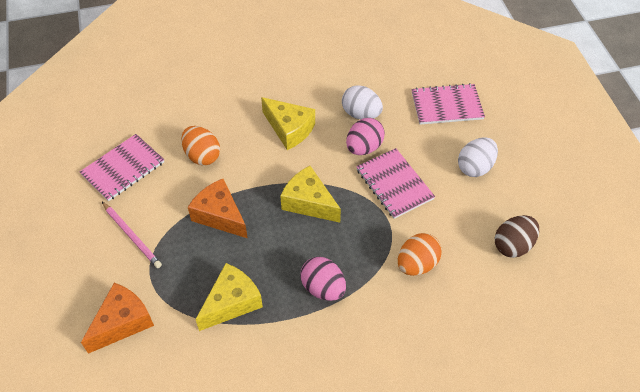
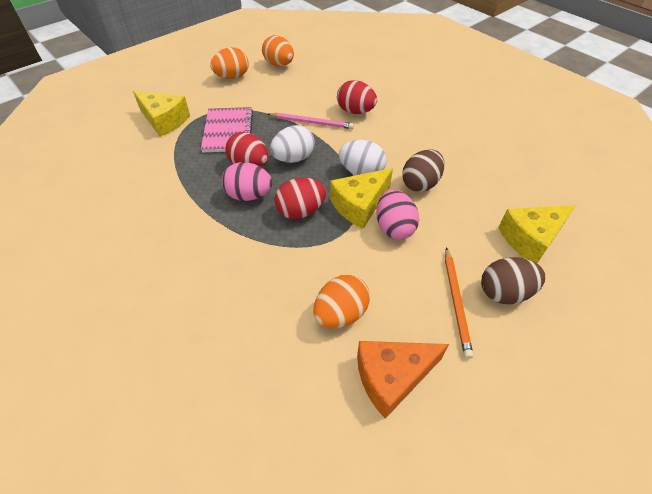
brown egg: [495,215,539,258] = 1 -> [402,149,445,192] [481,257,545,304] = 2
orange cheese: [81,283,154,354] [188,179,248,238] = 2 -> [357,341,449,419] = 1
orange egg: [181,126,220,165] [398,233,442,276] = 2 -> [210,47,249,79] [262,35,294,67] [313,275,370,328] = 3
orange pencil: none = 0 -> [445,247,473,359] = 1
pink notebook: [79,134,164,201] [356,148,435,219] [412,83,485,125] = 3 -> [201,107,253,153] = 1
red egg: none = 0 -> [225,132,268,167] [274,178,326,219] [337,80,377,114] = 3

